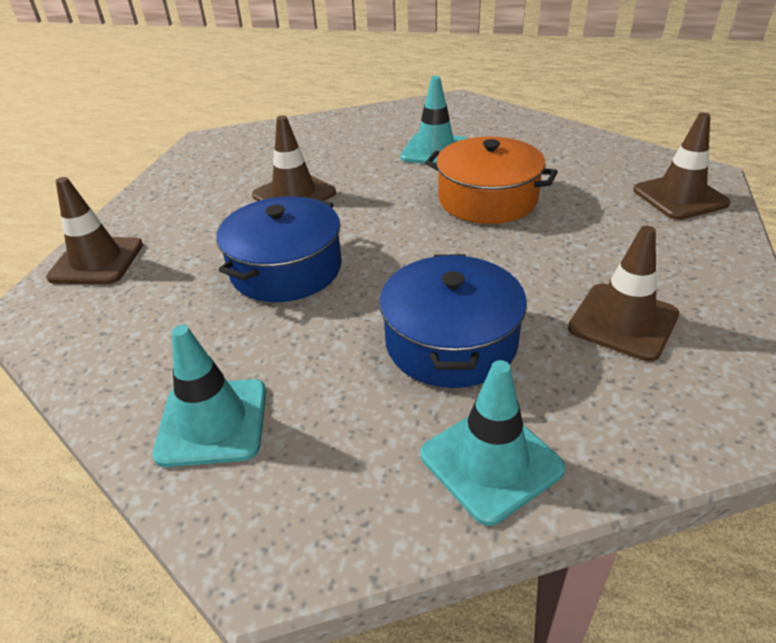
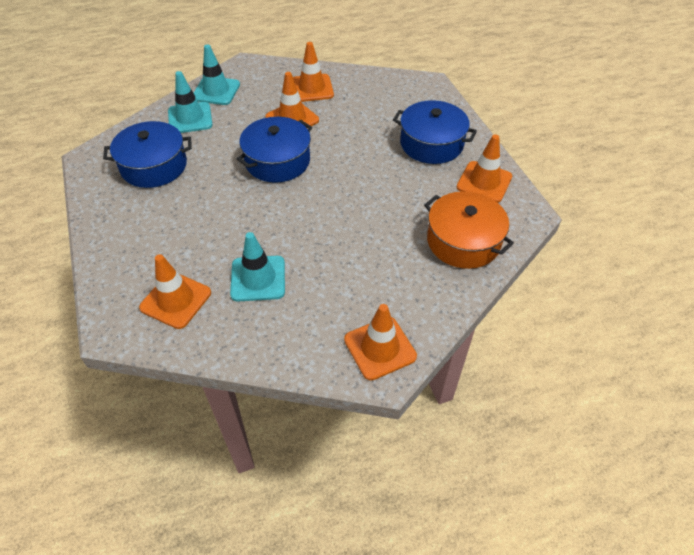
blue pot: [216,196,342,302] [379,254,527,388] = 2 -> [103,121,192,188] [237,117,312,183] [393,100,477,164] = 3
brown traffic cone: [46,177,143,284] [252,115,336,201] [568,226,679,362] [633,113,730,220] = 4 -> none = 0
orange traffic cone: none = 0 -> [139,254,211,329] [265,72,319,128] [293,42,334,102] [344,304,417,380] [457,134,512,203] = 5

